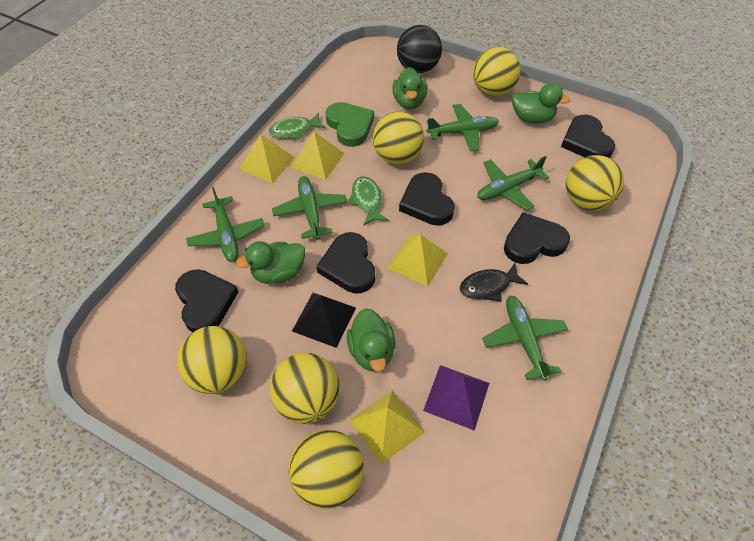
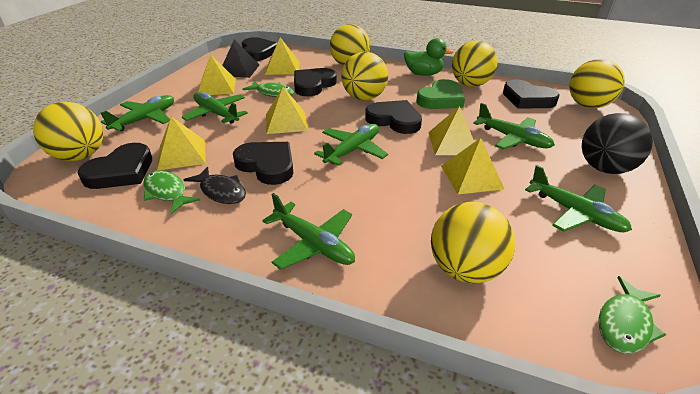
black heart: [175,269,238,332] [316,232,375,293] [399,172,455,226] [504,212,570,264] [561,115,615,158] = 5 -> [78,143,152,189] [233,142,293,185] [242,37,277,61] [294,68,337,96] [365,100,422,134] [503,80,560,109] = 6
green duck: [236,241,305,284] [347,308,395,372] [392,67,427,109] [512,83,571,123] = 4 -> [404,38,454,76] = 1
green fish: [269,113,326,140] [348,176,388,226] = 2 -> [143,170,200,214] [242,81,294,97] [598,276,666,353] = 3
green plane: [186,187,265,262] [272,176,347,240] [427,104,499,151] [477,156,549,210] [482,296,568,381] = 5 -> [101,95,174,131] [182,92,248,124] [262,193,355,270] [314,124,388,166] [473,103,555,150] [525,165,632,232] = 6
purple pyramid: [423,365,489,431] = 1 -> none = 0
yellow pyramid: [239,135,295,184] [290,132,344,180] [349,391,425,465] [387,234,448,287] = 4 -> [157,116,206,171] [198,54,236,95] [265,38,300,75] [266,87,308,134] [428,106,474,155] [441,138,504,194] = 6

